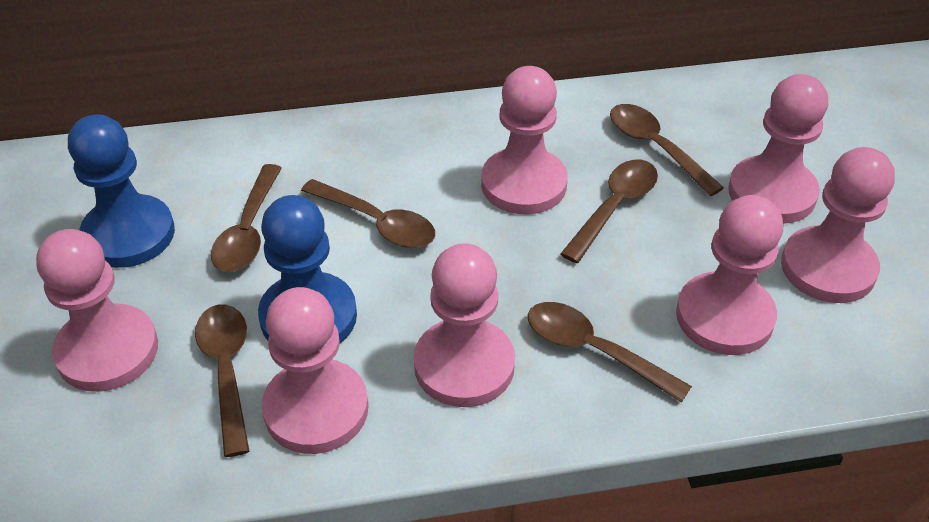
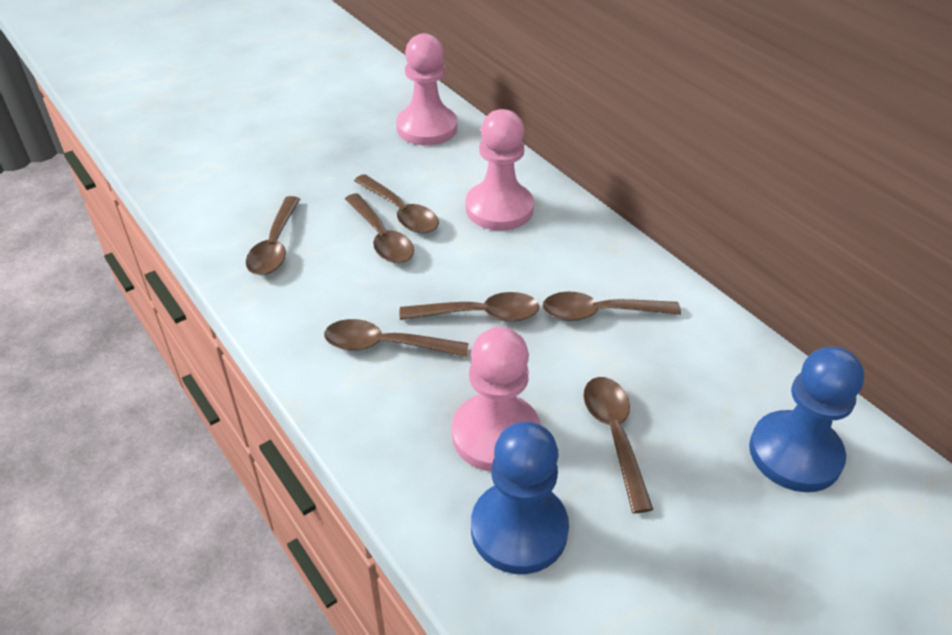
brown spoon: [195,304,249,457] [211,164,282,272] [301,179,435,248] [528,302,692,402] [560,160,658,263] [610,104,724,196] = 6 -> [246,196,300,275] [324,319,469,357] [345,193,414,263] [354,174,439,233] [400,292,539,322] [542,292,681,321] [583,377,653,513] = 7
pink pawn: [36,229,158,392] [262,287,368,454] [414,243,515,407] [481,66,568,215] [676,195,783,355] [728,74,828,224] [781,147,895,303] = 7 -> [396,33,457,145] [452,327,541,471] [466,109,534,231] = 3

